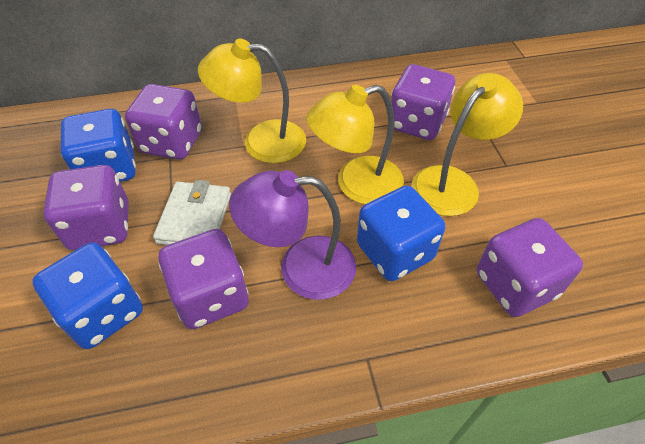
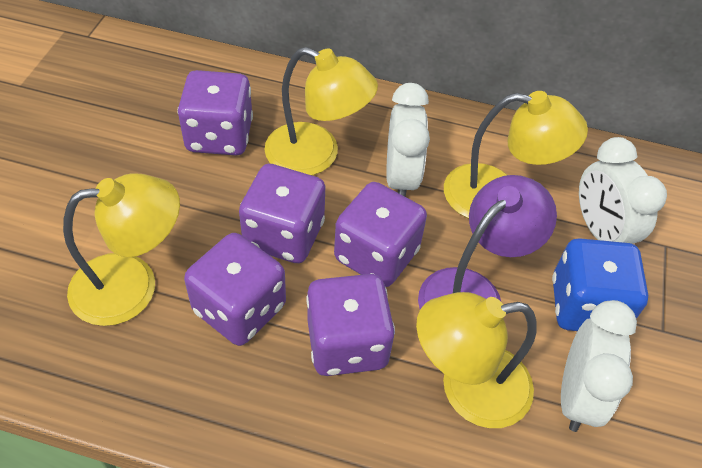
blue dice: [32,242,143,349] [60,109,136,182] [357,186,445,281] = 3 -> [552,238,648,331] = 1
white clock: none = 0 -> [386,83,430,197] [561,300,637,432] [579,137,667,244] = 3
white wallet: [153,180,231,245] = 1 -> none = 0
yellow lamp: [198,39,306,163] [306,85,404,204] [411,73,523,216] = 3 -> [63,173,180,326] [264,47,378,175] [416,292,537,428] [444,91,588,219] = 4

